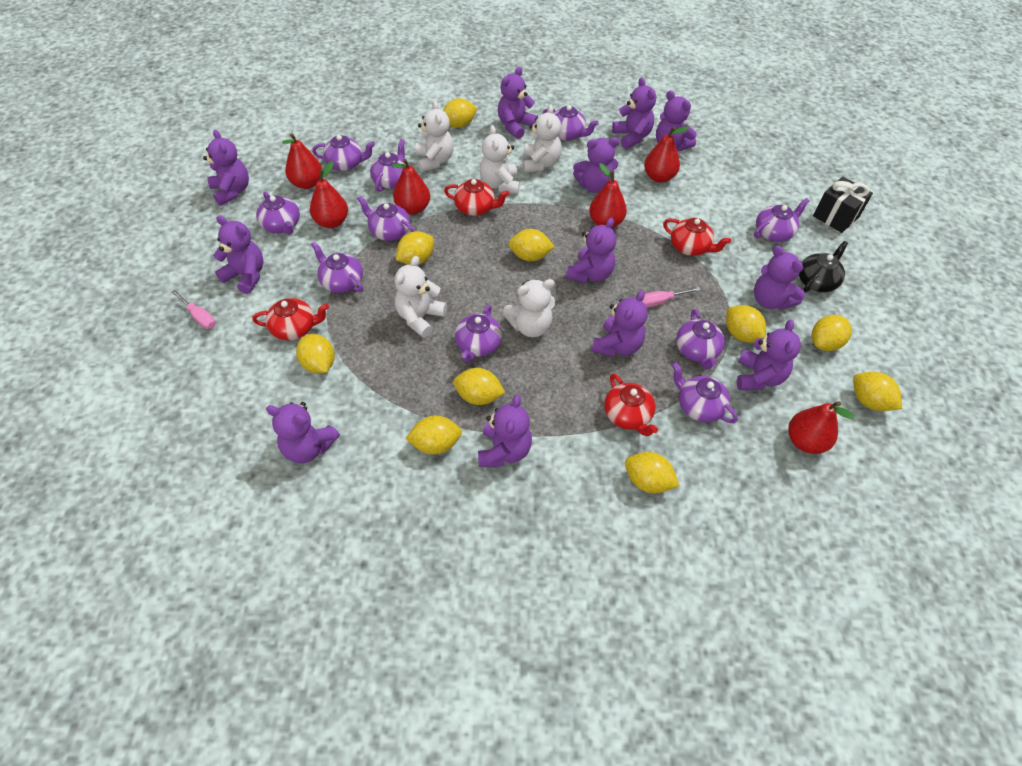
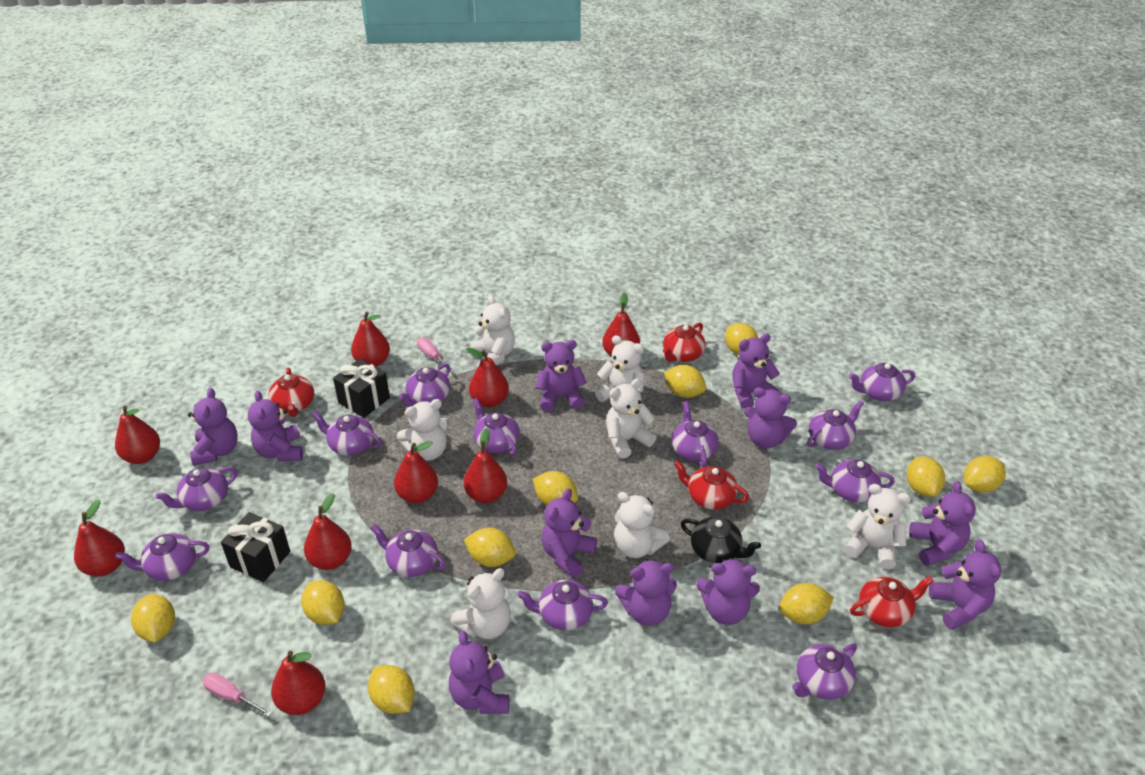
black gift: [813,177,873,233] = 1 -> [221,512,290,582] [333,359,390,418] = 2
purple teapot: [256,192,300,235] [311,241,363,293] [312,135,375,171] [357,196,415,241] [370,139,406,192] [455,305,502,363] [542,105,599,141] [672,362,738,423] [676,309,725,369] [754,198,809,242] = 10 -> [115,533,209,581] [156,467,238,511] [312,412,381,456] [371,524,446,577] [399,363,450,407] [473,398,520,455] [517,580,608,631] [672,401,719,467] [792,643,857,700] [807,400,864,450] [815,460,895,503] [849,363,915,401] = 12
purple teddy bear: [203,130,249,206] [213,215,264,294] [266,402,340,464] [478,394,532,467] [498,67,538,139] [566,218,616,283] [573,137,619,193] [592,290,648,357] [612,77,656,149] [656,91,697,151] [737,320,801,390] [754,245,805,310] = 12 -> [188,388,238,466] [248,391,303,462] [449,631,509,714] [535,340,587,412] [541,488,597,578] [615,559,677,626] [697,558,760,625] [732,333,780,409] [744,387,797,448] [909,481,976,566] [929,540,1001,630] = 11
red pear: [282,134,322,189] [310,161,348,228] [392,159,430,214] [589,163,627,228] [644,126,689,183] [788,401,854,454] = 6 -> [74,499,125,576] [115,406,160,464] [271,651,326,715] [304,493,352,570] [351,312,390,367] [394,441,438,503] [464,428,507,503] [466,348,509,407] [602,292,640,357] = 9
white teddy bear: [394,256,447,338] [415,100,454,172] [480,125,520,194] [503,279,555,337] [523,105,562,173] = 5 -> [397,399,449,461] [450,568,511,639] [470,295,515,366] [595,335,645,402] [606,378,657,459] [614,492,670,558] [844,484,911,569] = 7

